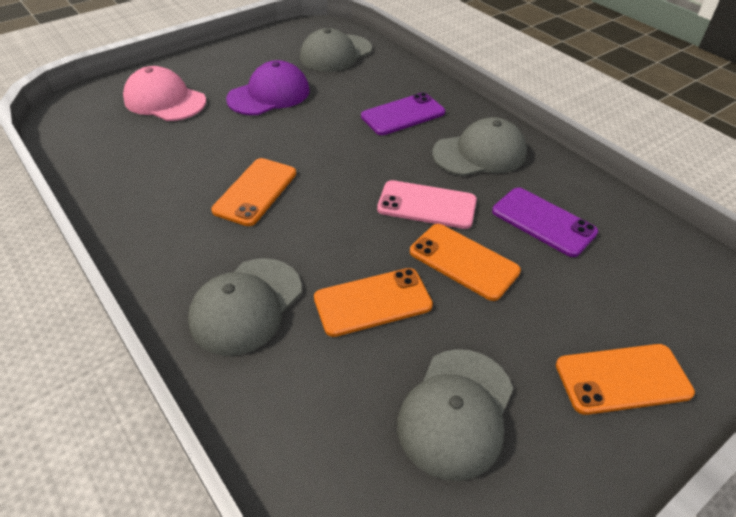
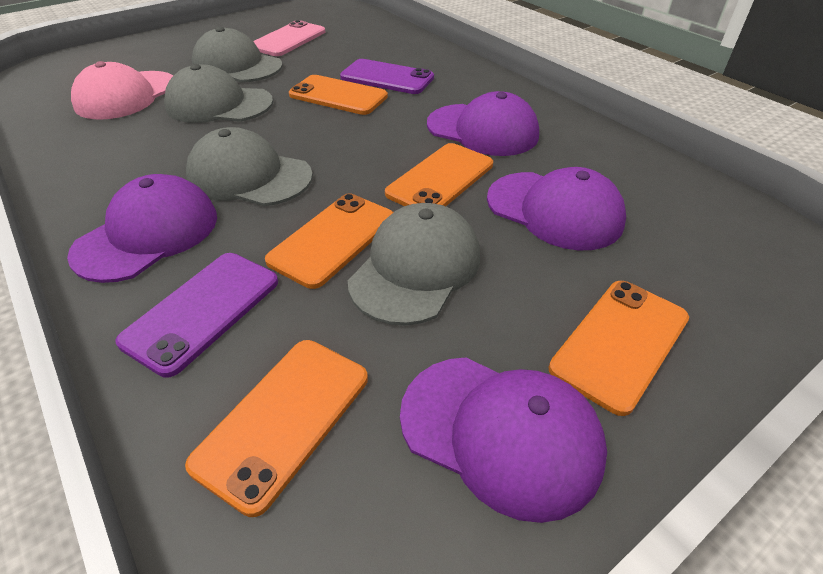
orange phone: [211,158,296,226] [314,268,433,337] [410,224,521,301] [556,344,695,415] = 4 -> [185,340,368,517] [265,193,394,289] [289,75,388,115] [385,143,493,206] [549,281,689,416] = 5
purple cap: [226,60,310,115] = 1 -> [67,174,217,283] [400,357,607,523] [427,91,539,156] [487,167,626,251] = 4

